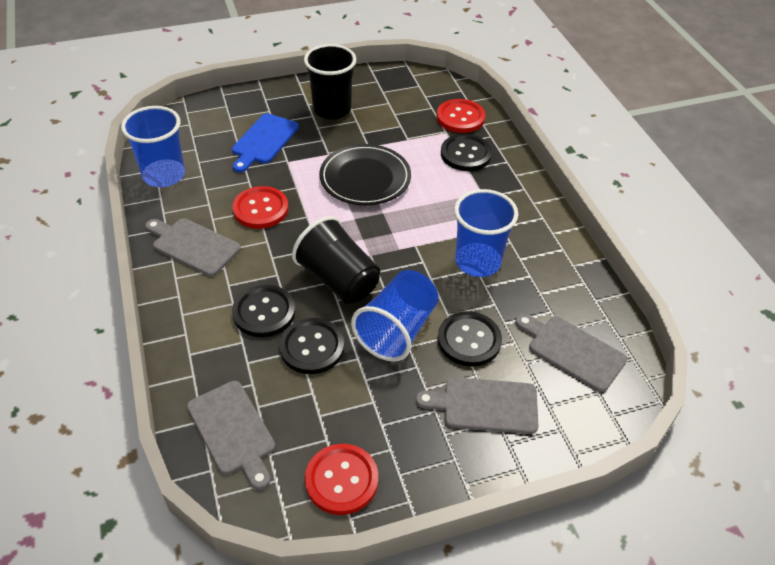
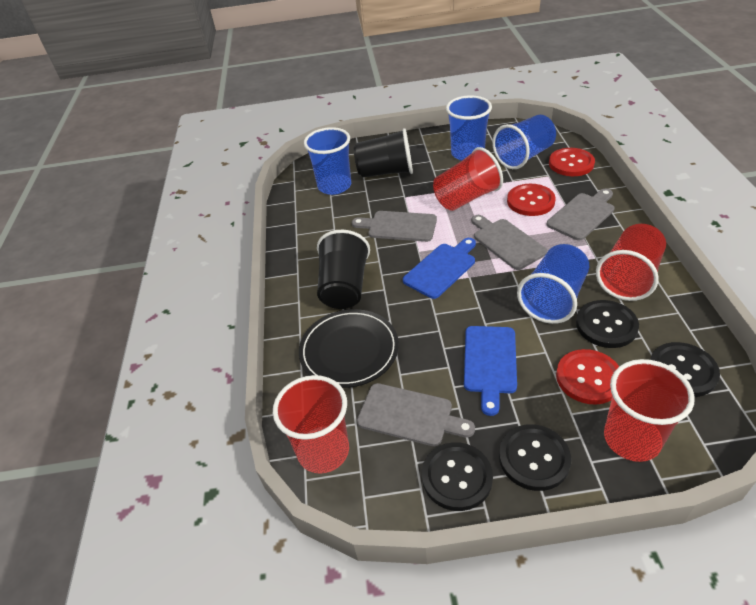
blue cup: [121,106,185,187] [351,270,439,362] [454,189,518,277] = 3 -> [304,127,351,195] [446,95,492,161] [492,115,556,169] [517,244,589,324] = 4
blue cutting board: [232,113,299,173] = 1 -> [403,238,476,299] [464,326,517,416] = 2
red cup: none = 0 -> [273,375,349,474] [433,147,503,211] [596,224,666,301] [604,359,695,462] = 4

